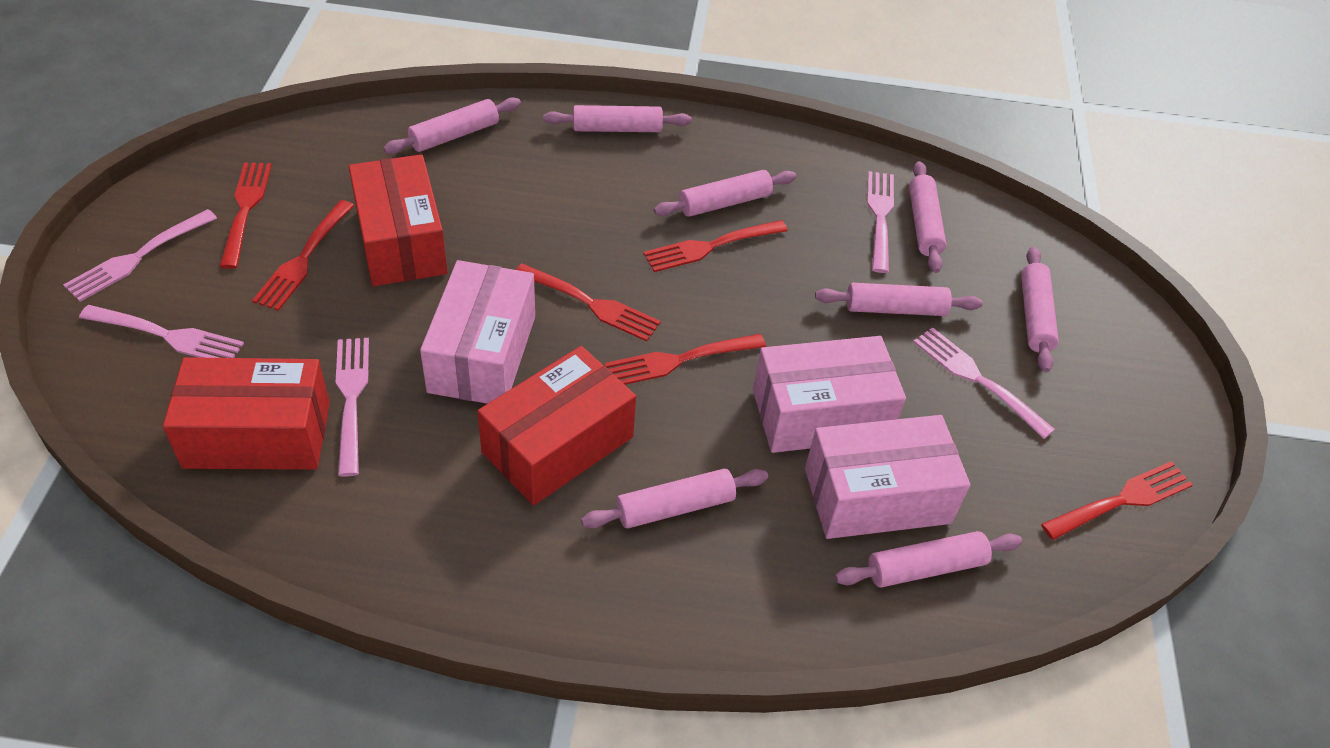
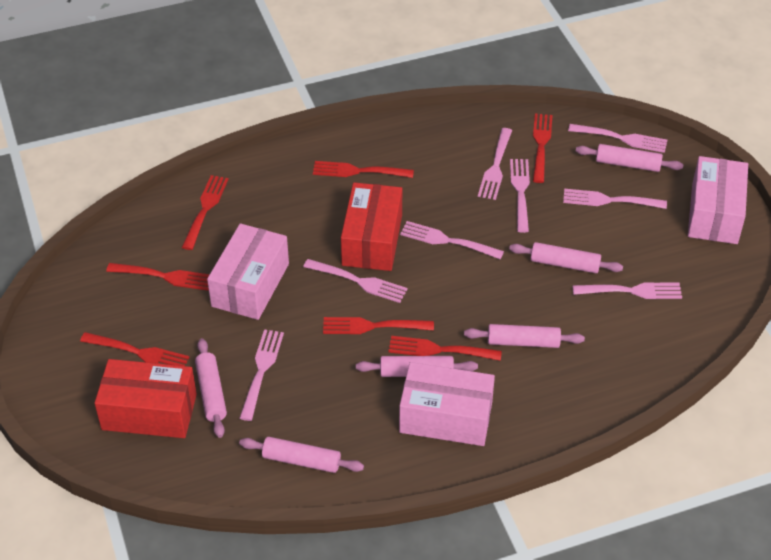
pink fork: [63,209,217,302] [79,305,244,358] [336,338,369,477] [867,171,894,273] [913,327,1055,439] = 5 -> [239,329,284,421] [303,259,408,303] [400,221,504,260] [478,128,512,200] [510,159,530,233] [563,189,667,209] [568,124,667,153] [572,283,682,299] = 8
pink rolling pin: [383,97,521,154] [543,105,692,132] [581,469,768,528] [654,170,796,217] [815,283,983,316] [835,531,1022,588] [909,161,946,273] [1021,247,1059,373] = 8 -> [195,338,227,438] [239,437,364,473] [356,356,478,377] [464,324,585,348] [509,242,623,273] [576,144,683,172] = 6
red box: [163,357,330,470] [348,154,448,286] [477,346,636,505] = 3 -> [94,359,197,438] [341,182,402,271] = 2
red fork: [219,163,272,269] [252,200,354,311] [516,264,661,342] [604,334,766,385] [643,220,788,272] [1041,461,1193,540] = 6 -> [80,332,190,366] [106,263,210,291] [182,175,229,250] [313,161,414,178] [323,317,434,334] [388,336,502,361] [533,114,553,183] = 7

